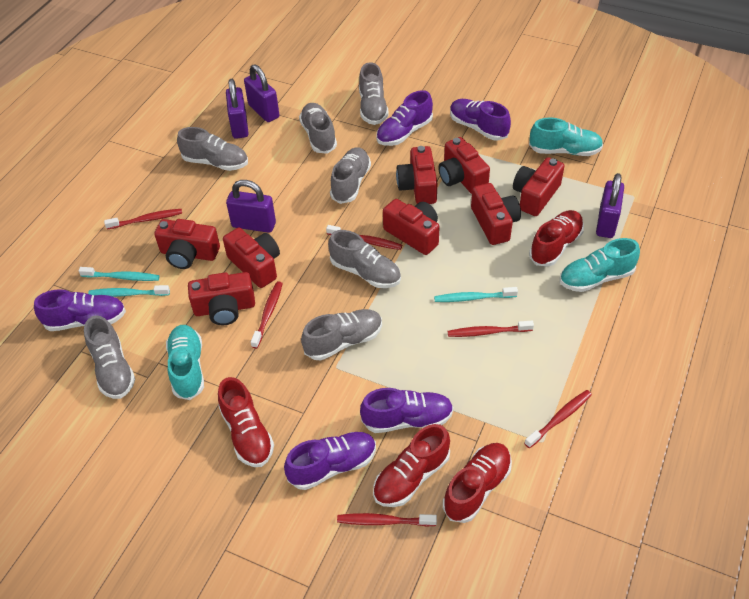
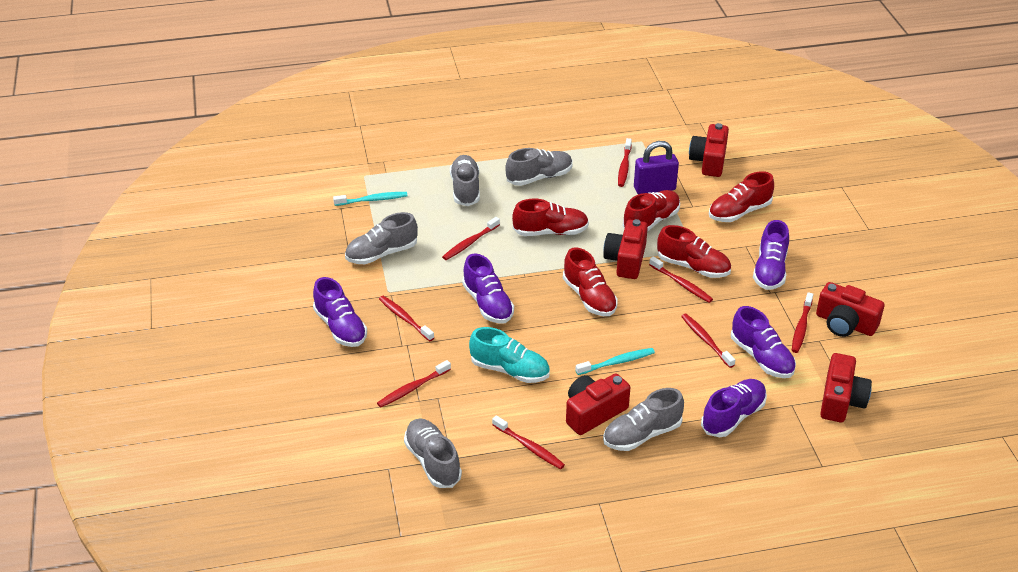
grey shoe: [84,316,135,399] [177,127,248,171] [299,103,337,154] [301,309,382,360] [328,230,401,288] [330,147,371,204] [359,62,389,125] = 7 -> [345,212,418,264] [404,418,462,488] [450,155,480,206] [505,148,573,186] [603,388,684,451] = 5
purple padlock: [226,79,249,139] [226,180,276,233] [244,64,279,122] [596,173,624,238] = 4 -> [634,141,679,194] = 1
red camera: [154,219,220,269] [188,272,255,325] [223,228,280,288] [383,199,440,255] [396,146,438,204] [438,137,490,194] [471,183,521,245] [513,157,564,216] = 8 -> [566,373,630,435] [603,219,648,279] [689,123,729,177] [816,282,885,337] [820,353,872,422] = 5
red shoe: [218,377,274,467] [373,424,450,507] [443,443,512,523] [529,210,584,267] = 4 -> [512,199,589,236] [563,247,618,316] [623,190,680,231] [657,225,731,278] [709,171,774,222] = 5
red toothbrush: [104,209,182,229] [251,281,283,349] [326,225,402,250] [337,513,437,526] [448,321,534,337] [524,390,592,448] = 6 -> [377,360,451,408] [379,296,434,341] [442,217,500,260] [492,415,565,469] [618,138,632,187] [649,256,713,303] [681,314,735,368] [792,292,813,353] = 8
turquoise shoe: [166,325,204,400] [529,117,603,156] [560,238,640,292] = 3 -> [469,327,550,383] = 1
turquoise toothbrush: [79,267,160,281] [88,285,170,297] [434,287,518,302] = 3 -> [333,192,407,206] [576,348,655,375] = 2

